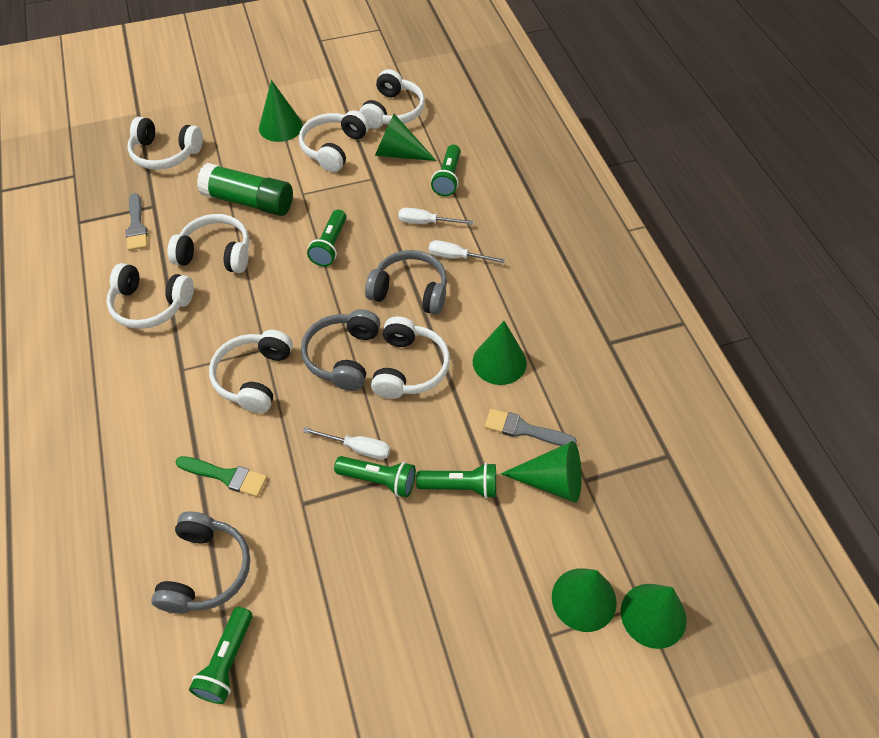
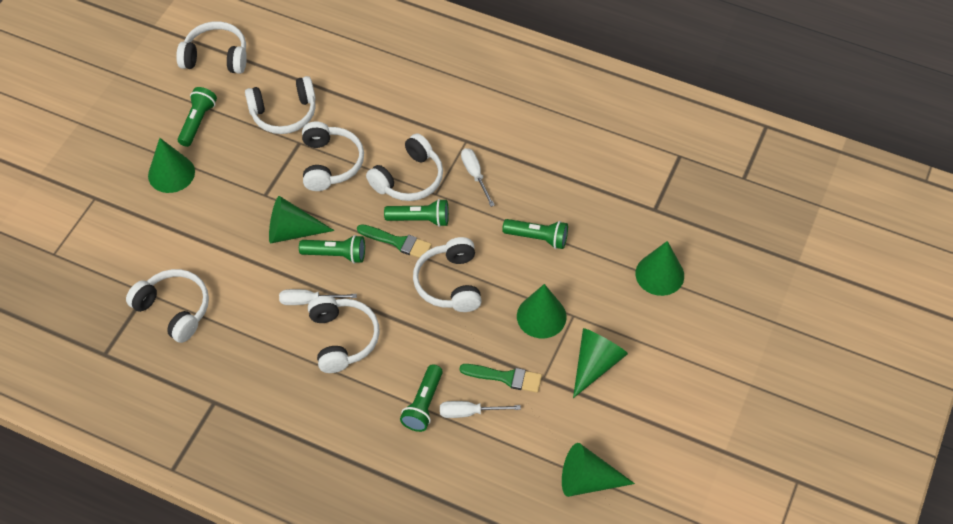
green brush: [175,456,267,497] = 1 -> [357,224,432,258] [459,364,542,393] = 2
green glue stick: [197,163,293,216] = 1 -> none = 0
grey brush: [125,193,148,251] [484,409,577,446] = 2 -> none = 0
grey headphones: [151,511,250,614] [301,309,380,391] [365,250,447,315] = 3 -> none = 0

